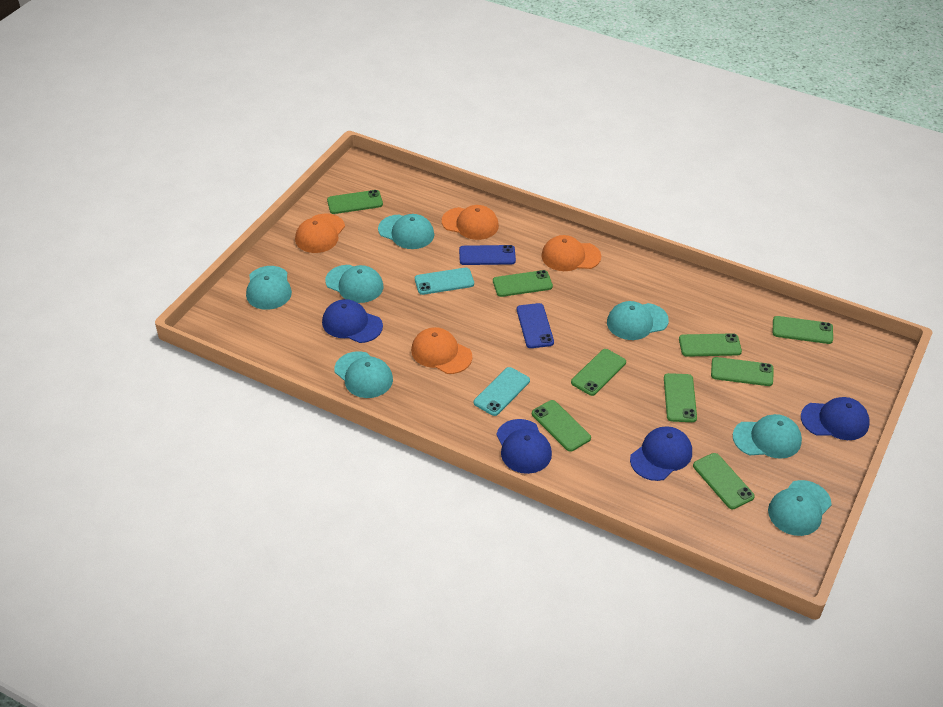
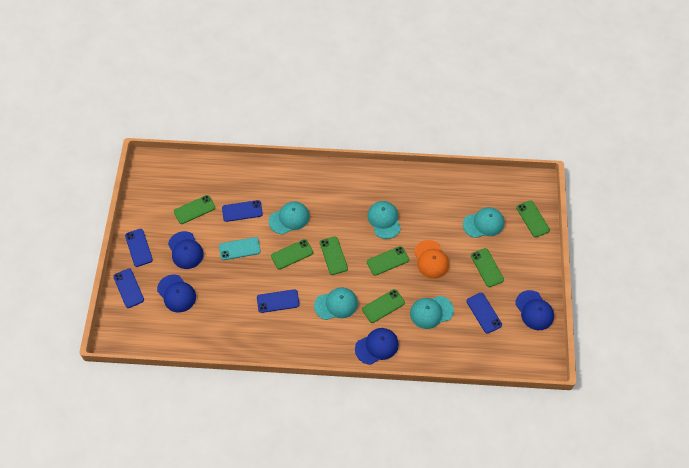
blue phone: [459,245,516,265] [517,303,554,348] = 2 -> [113,268,144,308] [125,229,153,267] [222,200,263,222] [257,289,300,313] [466,293,502,334] = 5
green phone: [327,190,383,214] [493,270,553,297] [532,400,591,452] [571,349,626,396] [664,373,697,422] [679,333,742,357] [693,453,755,509] [711,357,773,386] [773,316,833,344] = 9 -> [174,195,215,224] [271,239,313,269] [320,236,348,275] [362,289,405,323] [367,246,409,276] [471,248,504,287] [516,200,550,237] = 7
orange cap: [295,214,345,253] [411,327,472,374] [442,205,499,240] [541,235,601,271] = 4 -> [414,240,449,279] = 1
turquoise cap: [246,266,292,310] [325,265,383,303] [334,351,393,398] [378,214,434,249] [607,301,669,340] [733,414,802,459] [768,480,832,536] = 7 -> [269,201,310,234] [314,287,358,320] [367,201,401,239] [410,296,454,329] [463,207,504,238] = 5
turquoise phone: [415,268,474,295] [474,367,530,416] = 2 -> [219,237,261,260] = 1

